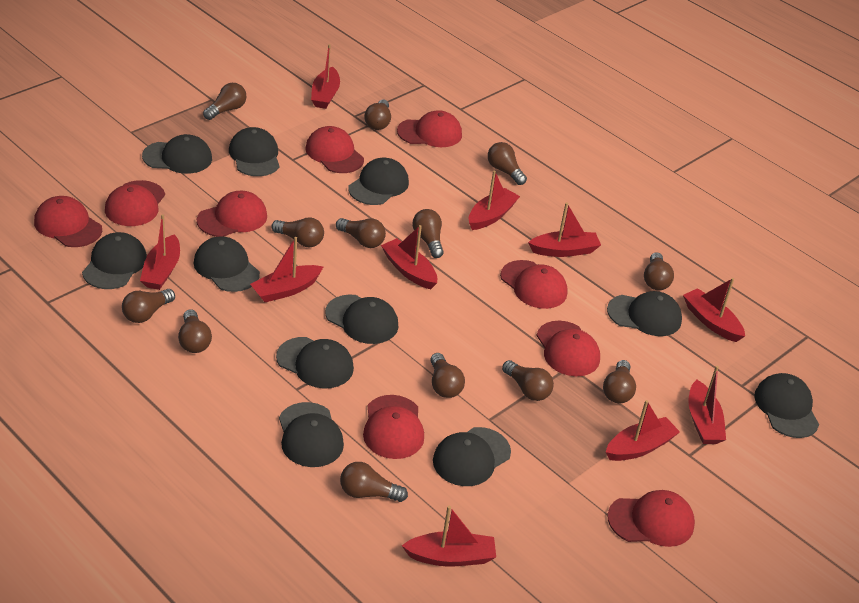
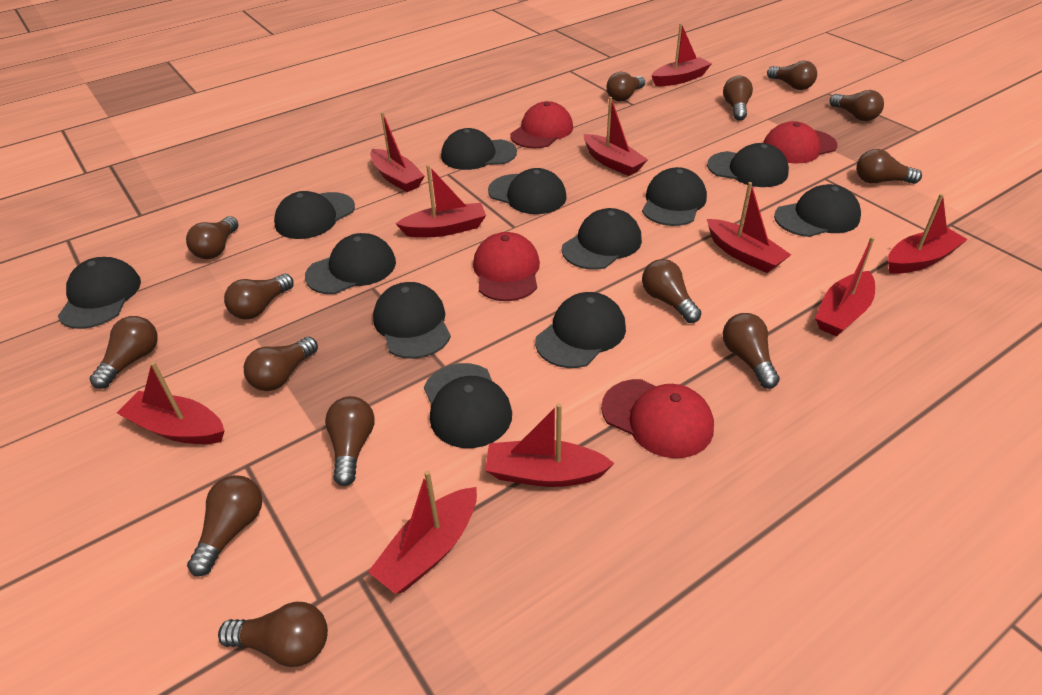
black cap: [82,232,147,289] [142,134,212,174] [193,236,260,292] [229,127,280,176] [276,337,354,389] [279,402,344,467] [325,295,398,344] [348,158,409,205] [433,427,511,486] [607,291,682,336] [754,373,819,438] = 11 -> [58,257,141,329] [274,191,355,239] [305,233,396,294] [373,282,451,359] [424,363,512,448] [441,128,517,170] [488,168,567,214] [535,292,626,368] [562,208,642,270] [642,167,707,226] [707,143,789,187] [774,184,861,237] = 12
brown light bulb: [122,289,175,323] [178,309,212,353] [203,83,246,120] [271,217,324,247] [336,218,386,248] [340,462,408,502] [364,100,391,130] [412,209,444,258] [430,353,465,398] [488,142,527,185] [502,360,554,401] [603,360,636,403] [644,252,674,290] = 13 -> [89,316,158,389] [186,216,238,259] [187,475,262,576] [218,602,328,667] [224,274,294,319] [244,337,318,391] [325,396,375,486] [607,72,645,101] [642,259,701,323] [723,75,753,121] [723,313,780,389] [767,61,817,90] [830,90,884,121] [856,149,922,184] = 14
red cap: [34,196,102,247] [105,180,165,226] [197,191,267,237] [305,126,364,173] [363,395,424,459] [397,110,462,147] [500,260,568,309] [536,321,600,376] [607,490,695,547] = 9 -> [473,232,540,301] [510,101,573,148] [601,379,714,458] [763,121,837,163] = 4

